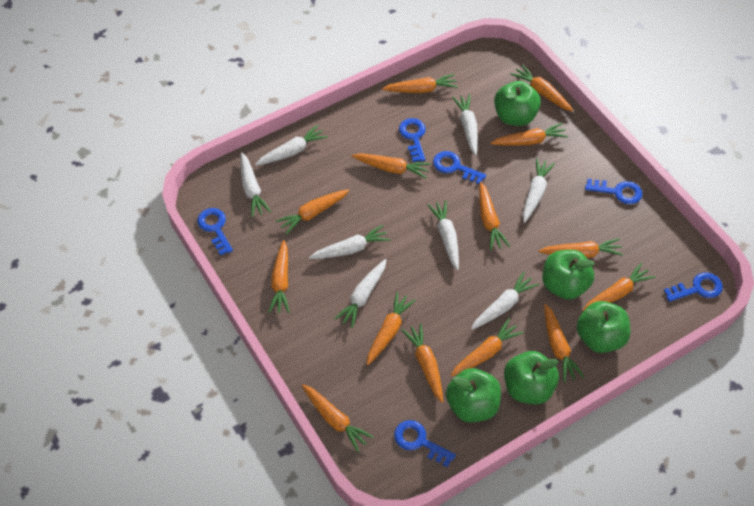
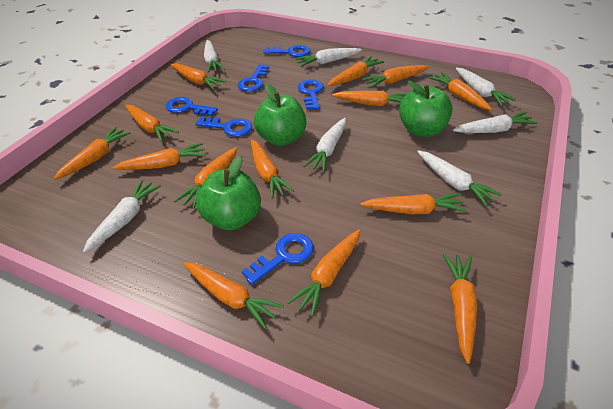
green apple: [446,368,501,422] [494,81,541,126] [504,351,559,405] [542,250,595,300] [577,301,630,353] = 5 -> [196,156,261,230] [254,84,306,146] [399,81,453,137] = 3
white carrot: [240,153,271,217] [255,125,328,166] [309,225,390,259] [334,259,386,328] [427,200,459,270] [452,94,478,156] [471,272,539,330] [523,158,555,223] = 8 -> [83,179,161,253] [204,40,225,73] [295,48,362,67] [303,118,346,172] [417,150,502,207] [453,112,537,133] [456,67,516,106] = 7

